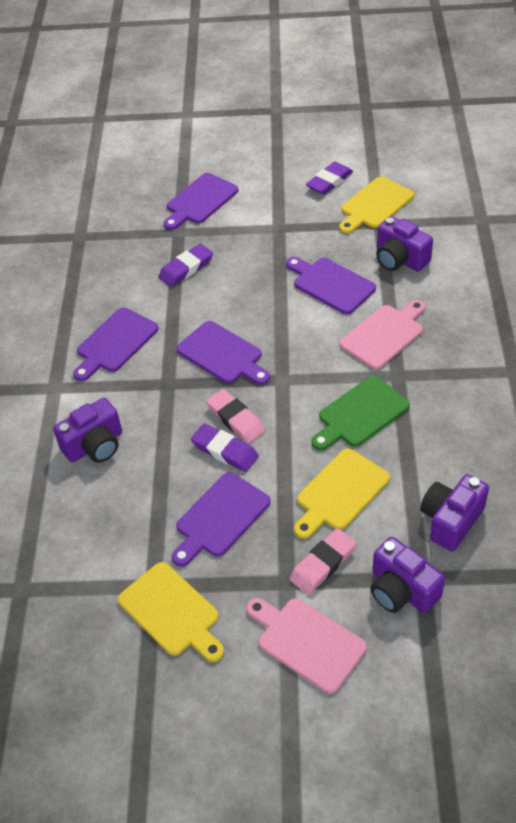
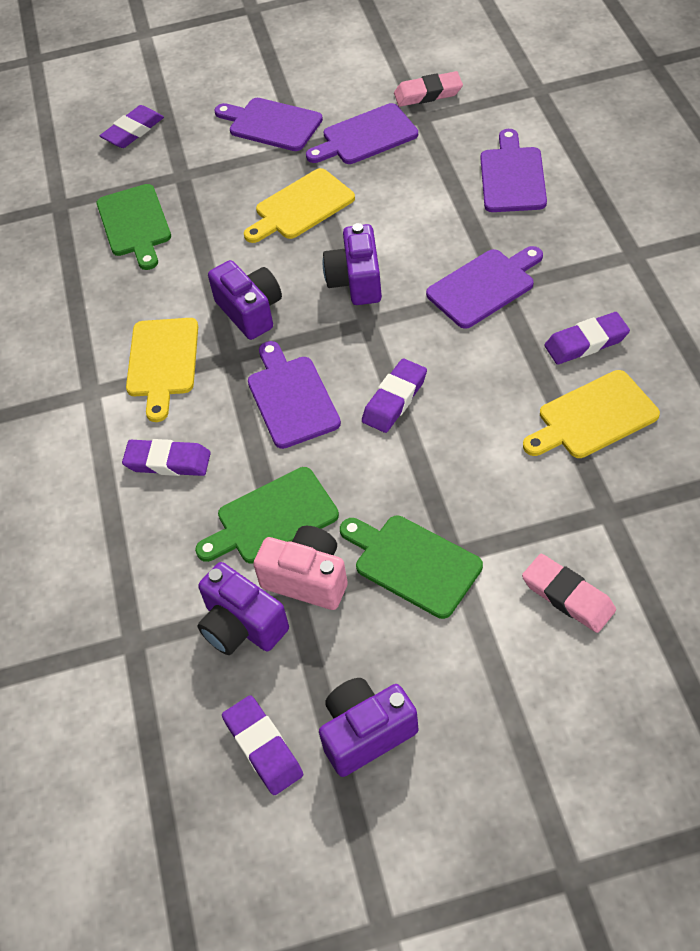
green cutting board: [311,376,410,450] = 1 -> [97,184,171,270] [195,467,339,564] [340,516,483,619] = 3
pink camera: none = 0 -> [253,526,348,610] = 1
pink cutting board: [246,598,367,694] [340,300,425,369] = 2 -> none = 0
purple eraser: [158,244,213,287] [191,423,259,472] [306,162,353,195] = 3 -> [100,105,164,148] [122,439,211,476] [222,695,303,795] [362,359,427,433] [544,312,630,365] = 5

